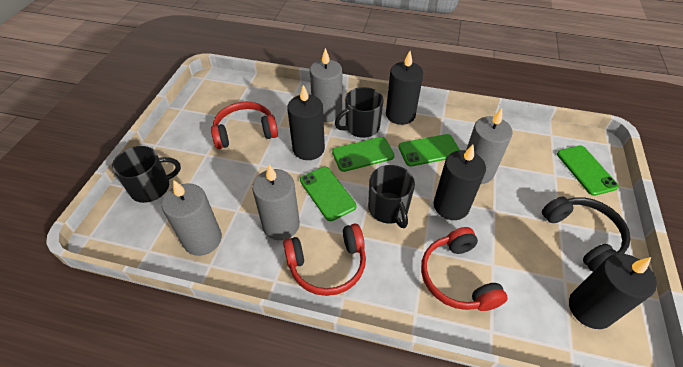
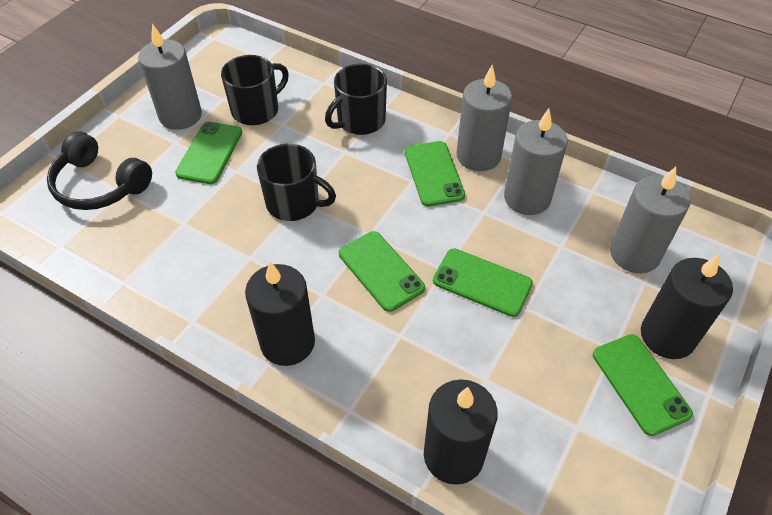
black candle: [287,85,325,160] [386,51,423,125] [434,144,486,220] [569,254,657,329] = 4 -> [245,262,315,366] [424,379,498,485] [641,255,733,359] = 3
green phone: [300,167,357,221] [332,137,395,172] [398,134,460,166] [557,146,619,196] = 4 -> [175,122,242,184] [339,231,425,312] [405,141,465,207] [433,248,533,317] [593,334,693,436] = 5
red headphones: [211,102,278,149] [283,224,366,296] [421,227,507,311] = 3 -> none = 0

